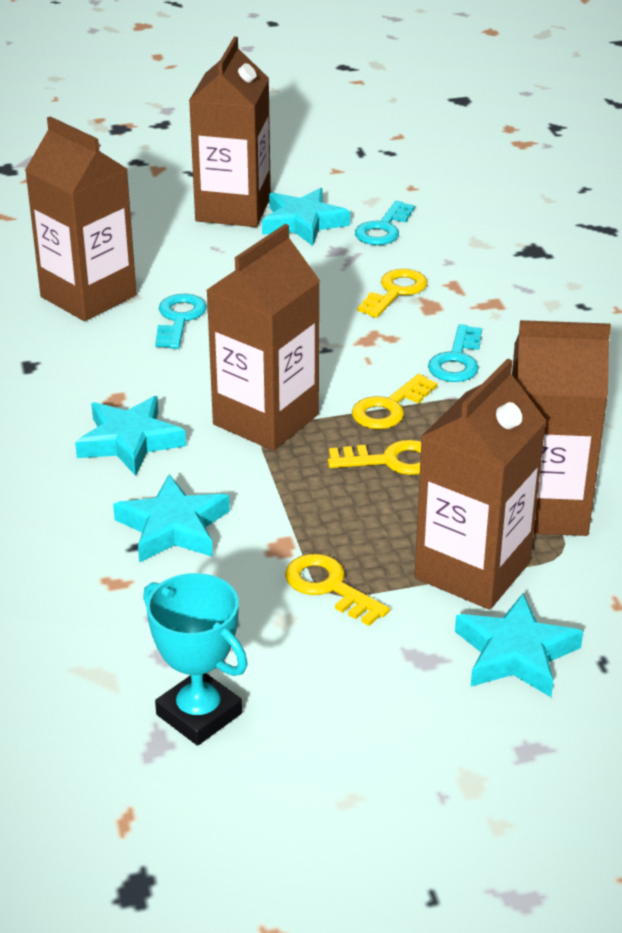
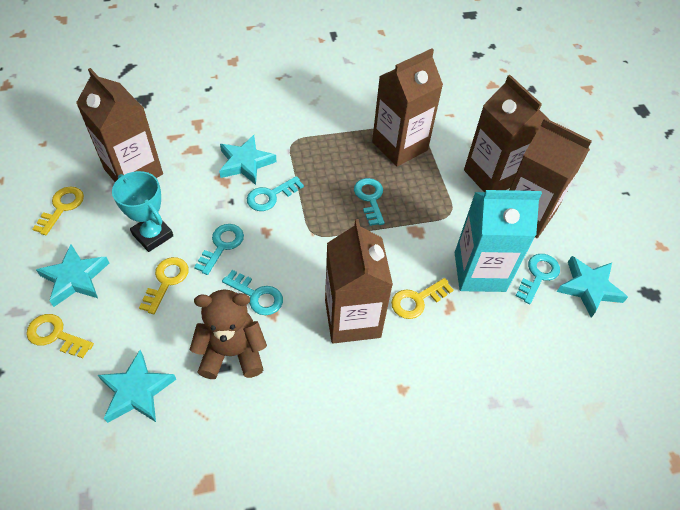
brown teddy bear: none = 0 -> [190,289,267,379] = 1
turquoise carton: none = 0 -> [455,190,542,292] = 1
turquoise key: [155,294,207,349] [355,201,415,245] [428,324,482,382] = 3 -> [194,224,244,275] [222,270,283,315] [247,176,304,211] [354,178,385,226] [516,254,560,304] = 5

